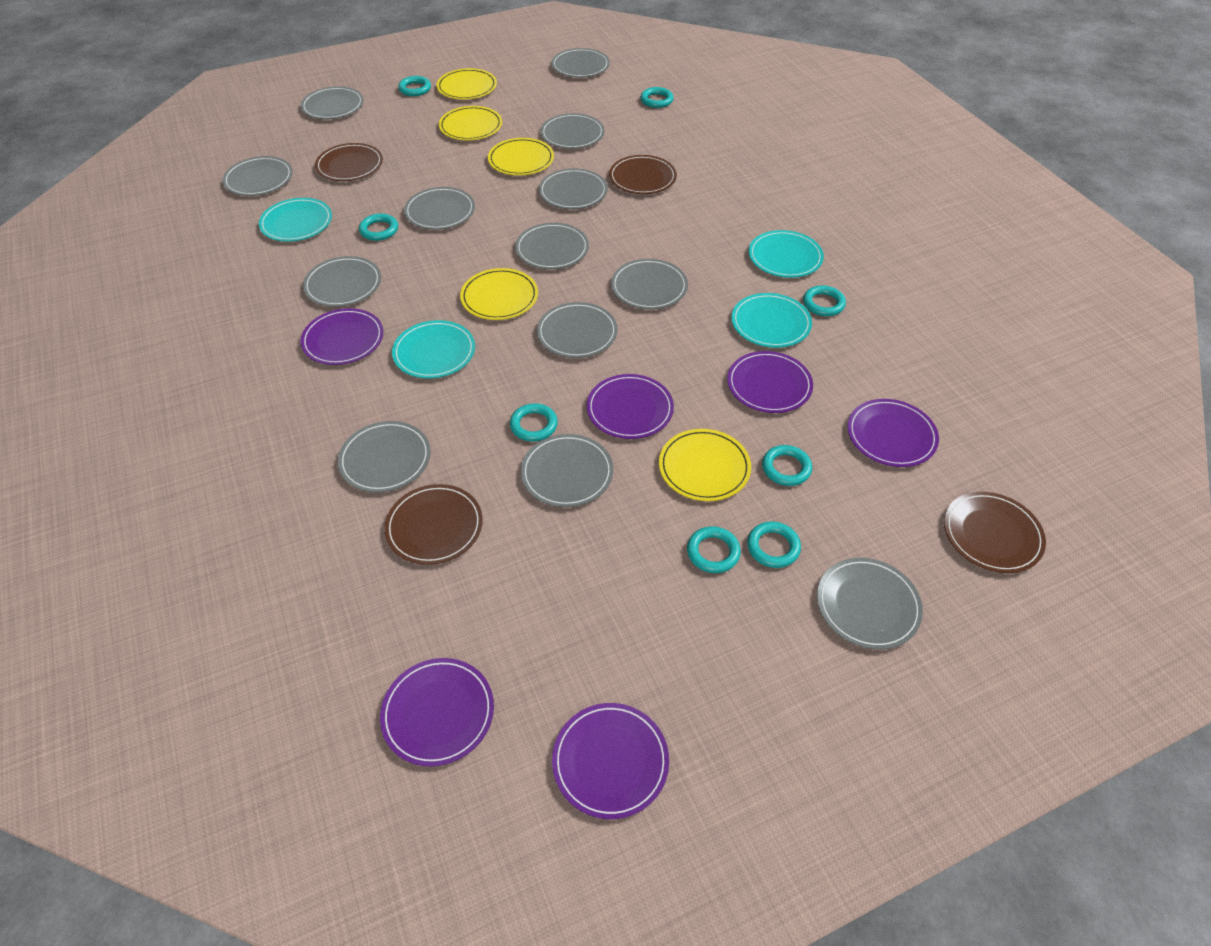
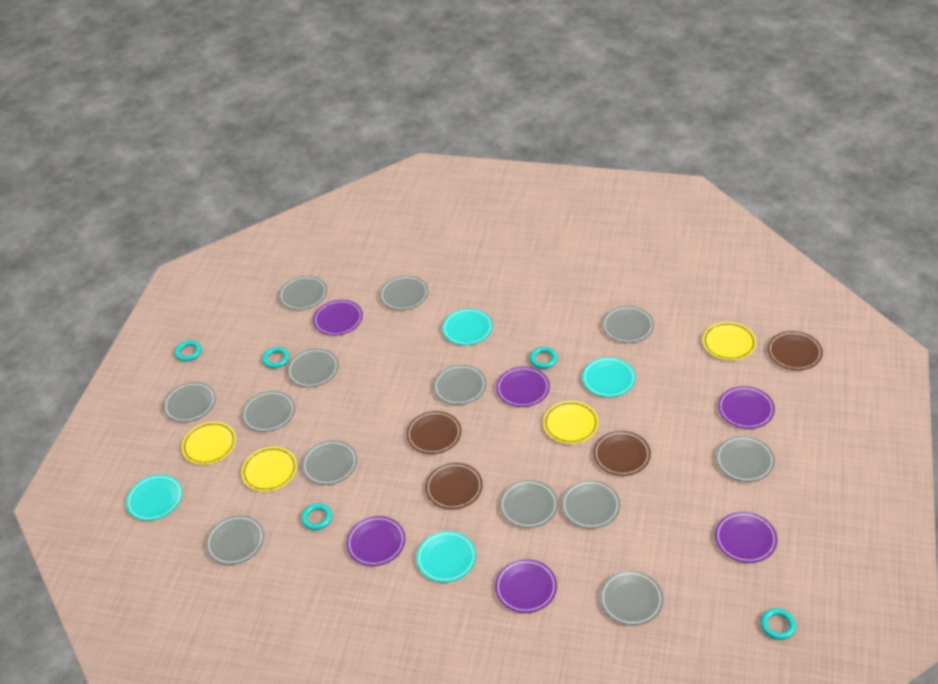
turquoise ring: [359,214,398,241] [398,76,431,96] [510,403,558,441] [641,87,674,108] [687,526,741,573] [747,521,801,568] [762,445,812,486] [803,285,846,316] = 8 -> [175,340,202,361] [262,347,290,368] [301,503,332,530] [530,347,558,369] [761,608,796,640] = 5
yellow plate: [437,68,497,99] [439,106,502,140] [460,268,538,320] [488,138,554,175] [659,429,751,501] = 5 -> [182,422,236,465] [241,447,297,492] [543,401,599,444] [703,322,756,360] = 4

